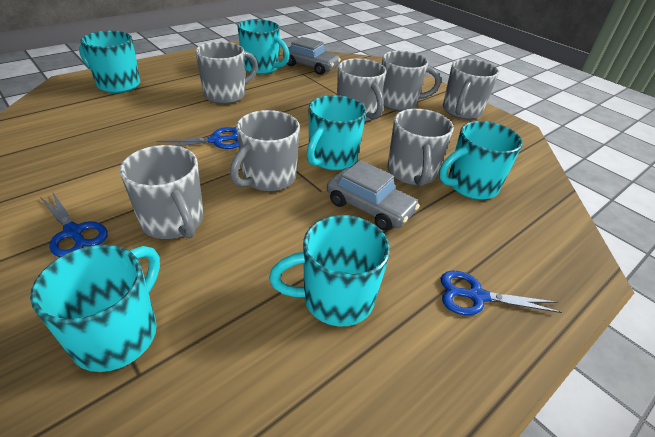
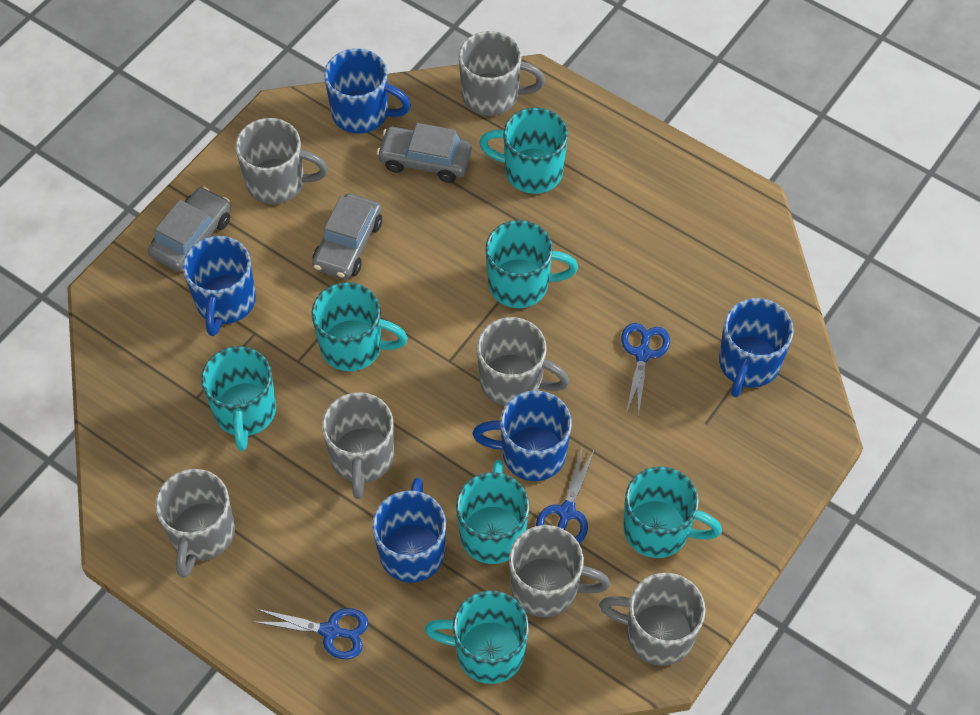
blue mug: none = 0 -> [183,236,256,336] [324,48,411,134] [372,478,446,582] [473,391,572,481] [719,298,794,397] = 5
grey car: [283,37,341,75] [327,160,420,231] = 2 -> [148,187,231,272] [312,194,382,279] [377,123,472,183] = 3
turquoise mug: [30,245,160,372] [79,31,140,93] [238,19,290,74] [269,215,390,326] [307,95,366,170] [439,121,523,200] = 6 -> [201,346,276,451] [311,282,408,371] [425,590,529,684] [456,460,529,564] [479,107,568,194] [485,220,578,308] [623,466,722,558] = 7

